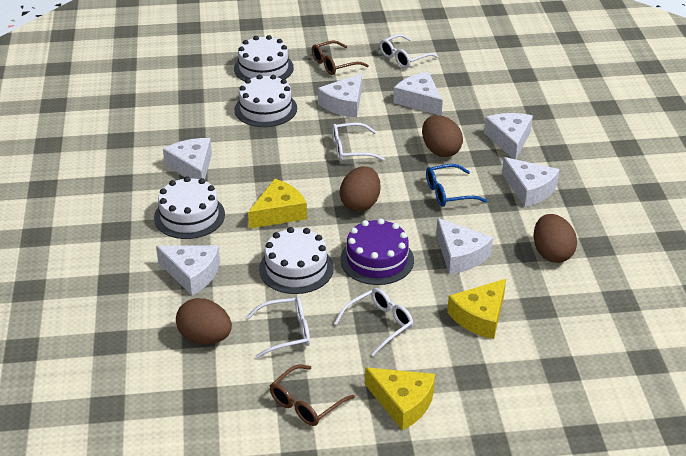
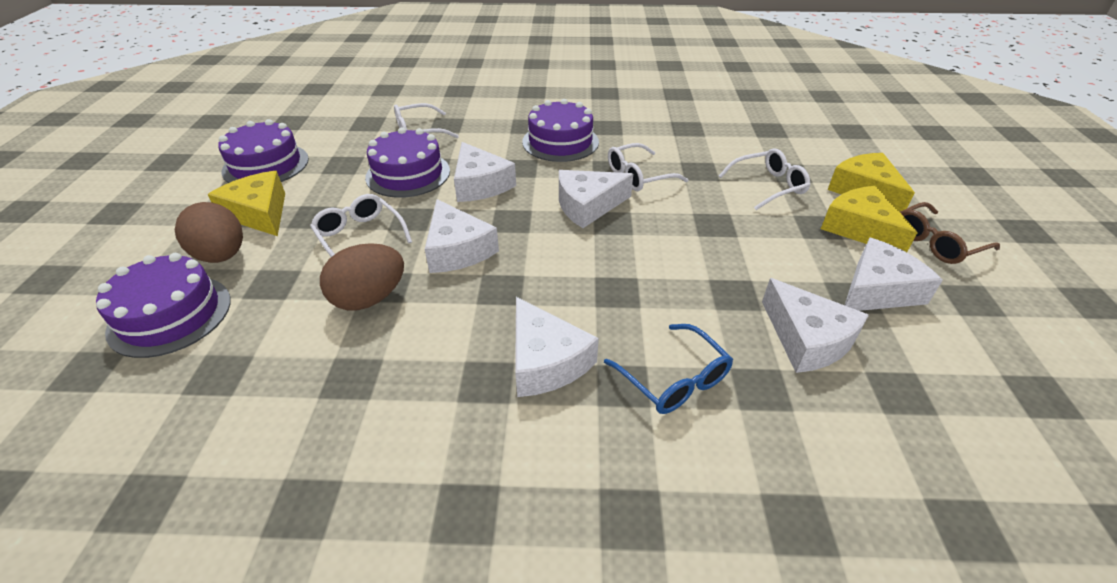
brown egg: [176,298,232,344] [340,166,380,212] [422,115,463,157] [533,214,577,263] = 4 -> [175,202,243,263] [320,243,404,310] = 2
brown glasses: [270,364,355,426] [312,40,369,75] = 2 -> [900,202,1000,264] = 1
purple cake: [340,218,414,285] = 1 -> [96,253,231,358] [218,119,309,183] [365,127,450,198] [522,99,599,162] = 4
white cake: [154,176,225,239] [234,35,294,82] [234,74,297,127] [259,227,334,294] = 4 -> none = 0
white cheese: [156,245,220,295] [163,138,212,180] [318,73,362,118] [393,72,443,116] [436,218,493,274] [484,113,533,159] [502,157,560,207] = 7 -> [425,199,499,273] [454,142,516,202] [515,297,599,397] [559,170,633,228] [762,278,869,373] [845,238,943,311] = 6

